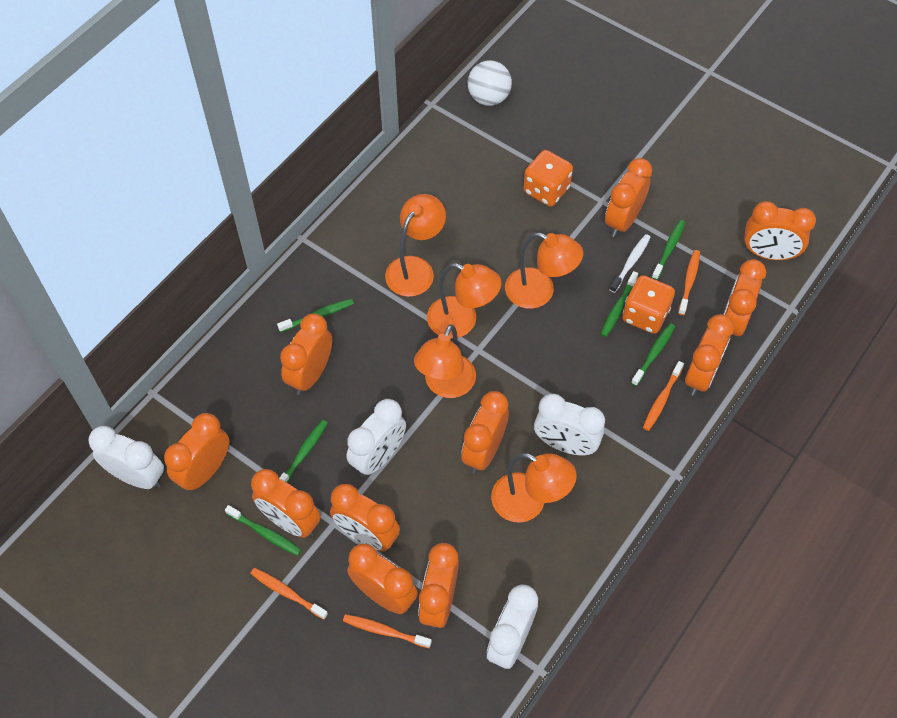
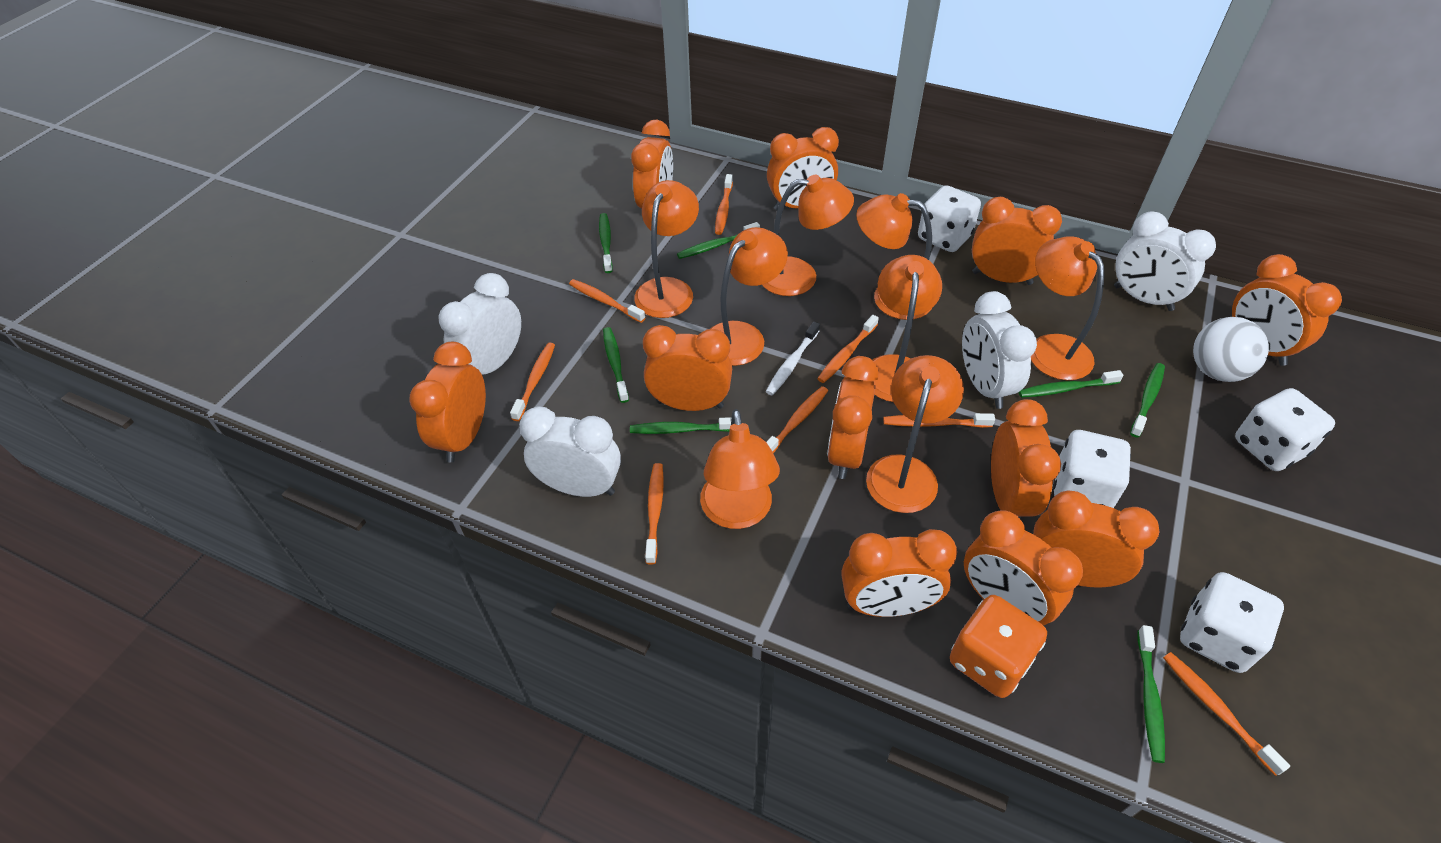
green toothbrush: [225,505,301,556] [277,299,354,332] [279,420,328,483] [601,271,638,337] [631,323,675,386] [652,220,685,280] = 6 -> [599,213,613,273] [603,327,629,403] [630,417,732,434] [677,222,760,259] [1018,370,1124,398] [1130,363,1165,438] [1138,625,1165,763] = 7
orange dice: [523,150,573,207] [622,275,675,334] = 2 -> [950,595,1047,698] = 1
orange lamp: [385,194,446,297] [414,324,476,398] [427,263,502,338] [491,453,577,523] [505,232,583,309] = 5 -> [634,180,699,318] [700,409,780,529] [710,227,788,366] [762,175,854,296] [856,193,932,320] [866,355,964,513] [873,255,942,402] [1031,237,1104,380] = 8
orange toothbrush: [251,568,328,620] [343,614,432,648] [643,361,684,431] [678,250,700,315] = 4 -> [510,342,555,421] [569,279,645,323] [645,463,664,565] [715,174,733,235] [766,386,828,453] [817,315,879,383] [883,413,995,428] [1163,652,1290,776] = 8
white dice: none = 0 -> [918,185,981,252] [1053,430,1131,508] [1180,572,1284,673] [1235,388,1335,471] = 4

